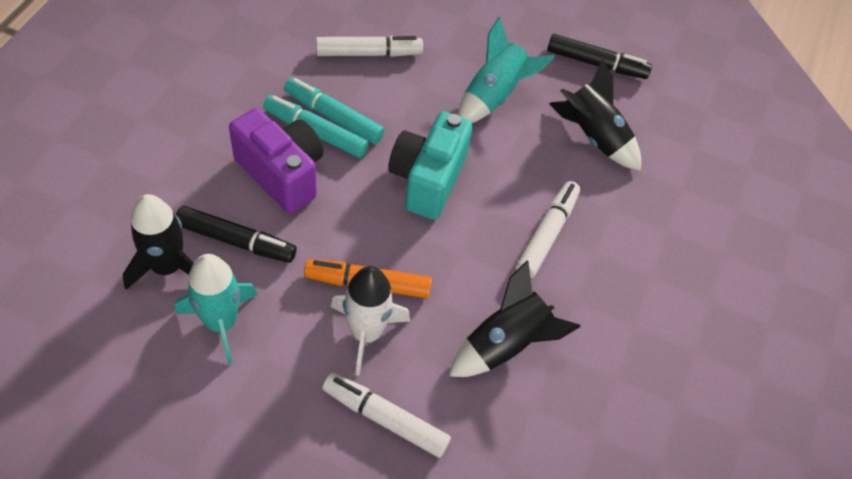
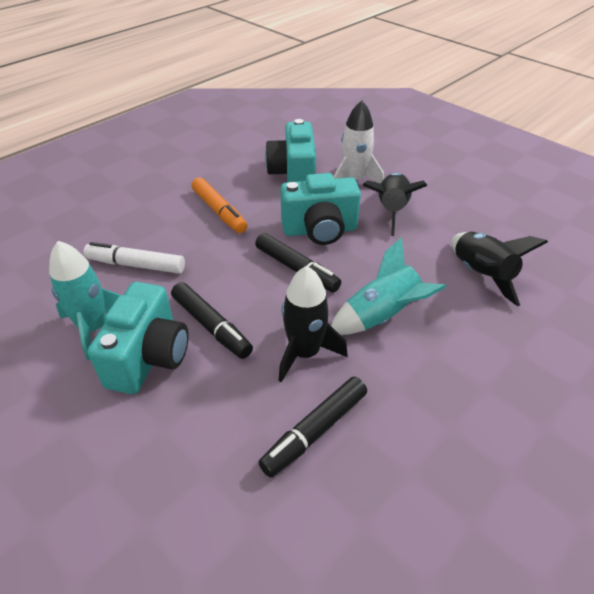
black marker: [176,206,297,263] [547,34,652,79] = 2 -> [171,282,253,359] [255,233,341,293] [258,377,367,477] = 3
purple camera: [229,108,324,214] = 1 -> none = 0
turquoise camera: [388,112,473,220] = 1 -> [88,282,188,394] [265,119,316,182] [280,173,361,245] = 3
turquoise marker: [263,95,369,158] [284,77,385,144] = 2 -> none = 0
white marker: [316,36,423,57] [322,373,451,458] [516,181,580,278] = 3 -> [83,242,185,274] = 1

